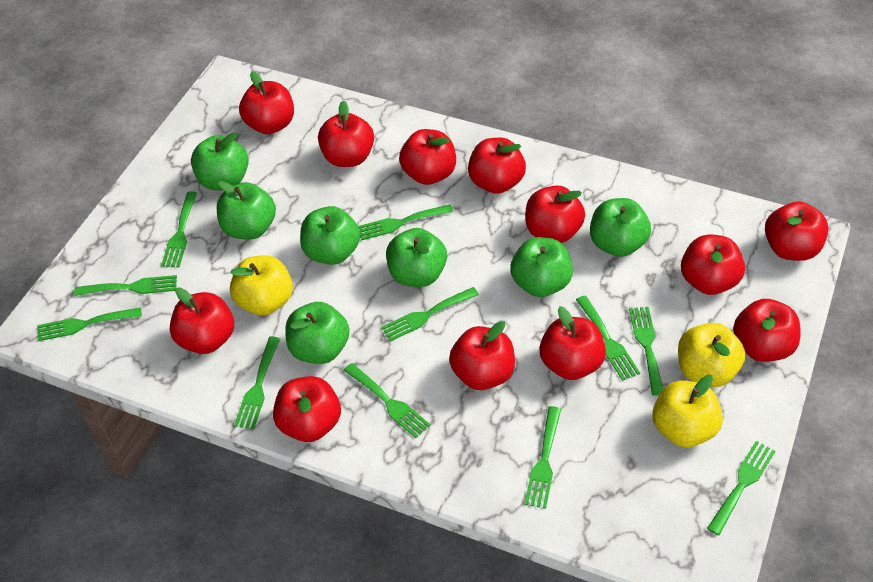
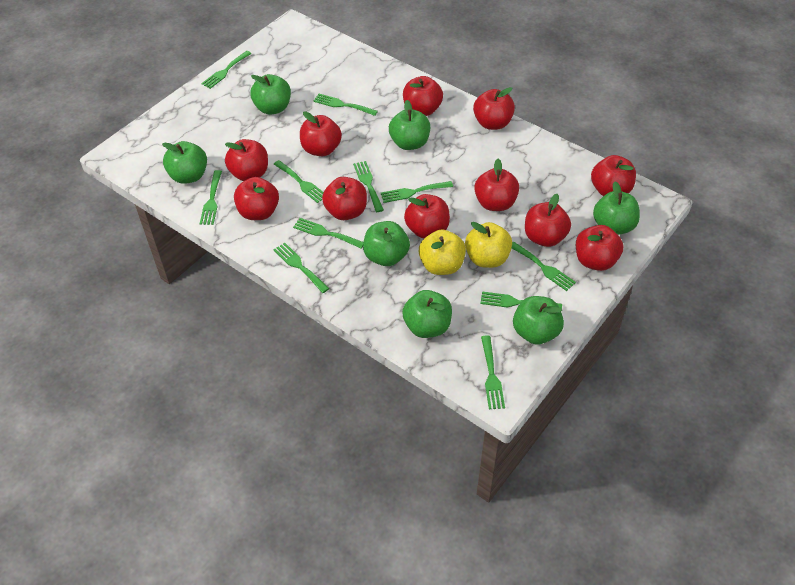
red apple: [170,287,234,354] [239,71,294,134] [273,376,341,442] [318,100,374,167] [399,129,456,185] [449,321,515,390] [468,138,526,194] [525,185,585,243] [540,306,606,380] [681,235,745,295] [733,299,800,362] [765,201,829,261] = 12 -> [225,139,268,181] [234,177,279,220] [300,111,342,156] [322,177,367,220] [403,76,443,116] [404,194,450,239] [473,87,515,130] [474,159,519,211] [525,194,571,247] [576,225,623,271] [591,155,636,196] = 11
yellow apple: [230,255,293,316] [652,375,723,447] [678,323,745,387] = 3 -> [419,229,466,275] [465,222,512,268] = 2

